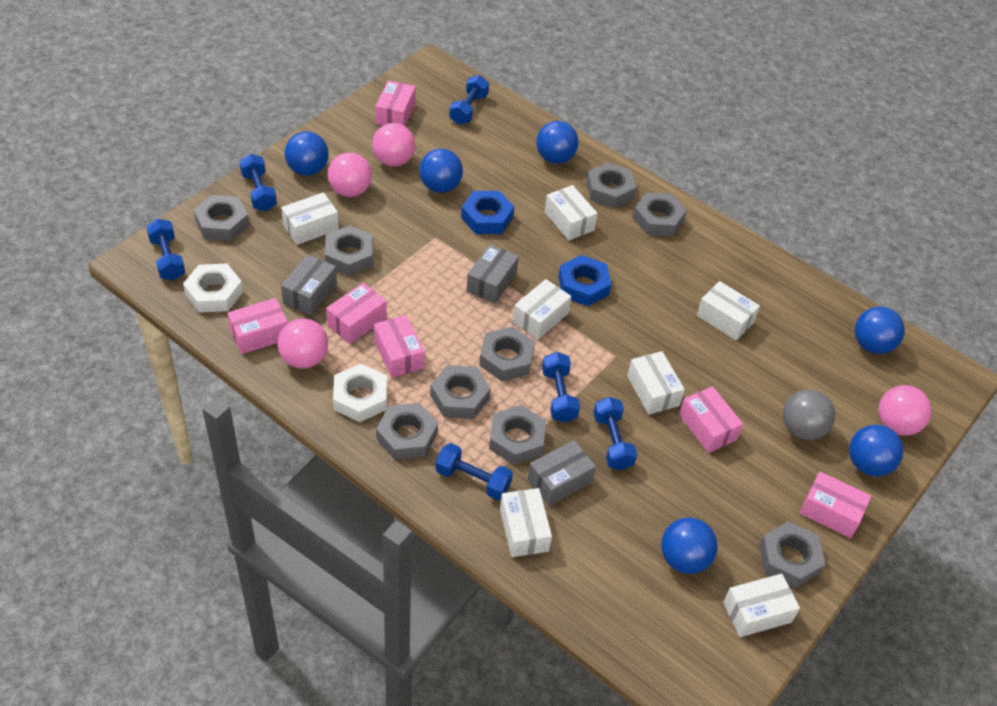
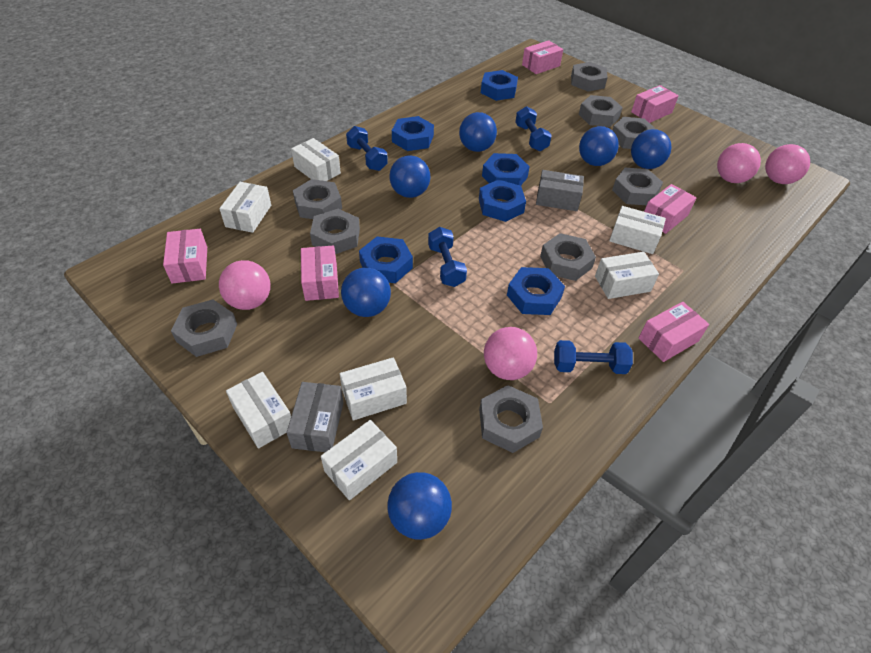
blue dumbbell: [146,219,185,280] [239,154,277,211] [436,443,513,500] [449,75,489,125] [542,352,580,423] [593,397,637,470] = 6 -> [346,126,388,171] [428,227,467,287] [515,106,552,151] [554,340,633,374] = 4
blue nut: [461,191,514,234] [558,255,611,306] = 2 -> [359,236,413,283] [392,116,434,151] [479,179,526,222] [481,70,518,101] [482,153,530,186] [507,267,565,315] = 6
grey ball: [783,389,835,440] = 1 -> none = 0
grey box: [281,254,337,315] [466,244,519,303] [528,440,596,506] = 3 -> [286,382,344,452] [536,170,584,211] = 2
white nut: [183,263,243,313] [333,363,387,422] = 2 -> none = 0

